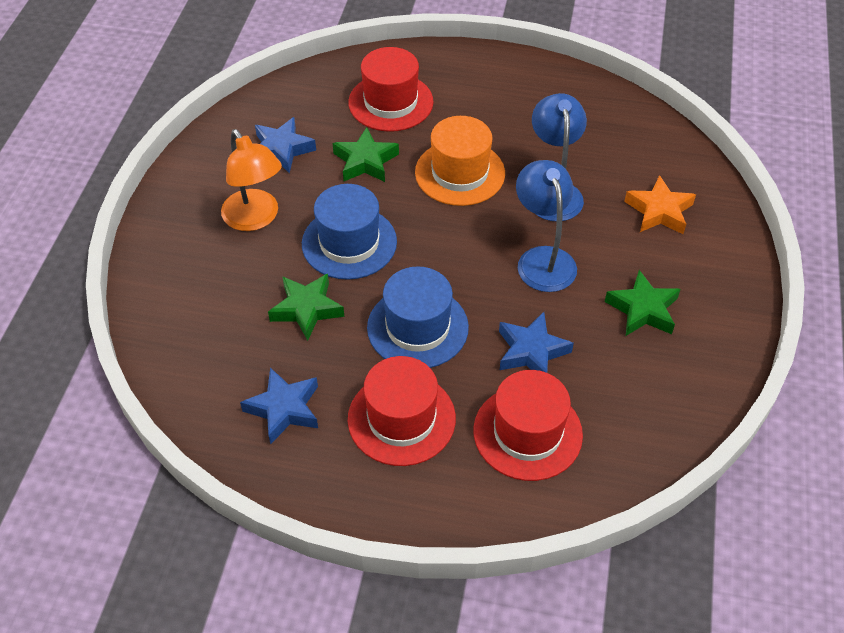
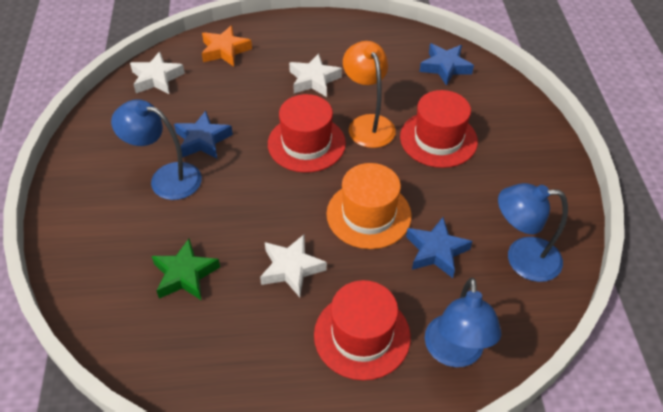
blue hat: [302,184,397,280] [367,266,469,368] = 2 -> none = 0
blue lamp: [516,160,577,292] [532,93,587,221] = 2 -> [111,99,202,200] [425,277,502,367] [498,183,568,282] = 3
green star: [268,274,344,341] [333,127,399,182] [605,270,681,336] = 3 -> [152,239,220,300] = 1
white star: none = 0 -> [130,52,185,94] [260,235,327,297] [289,53,342,97] = 3

